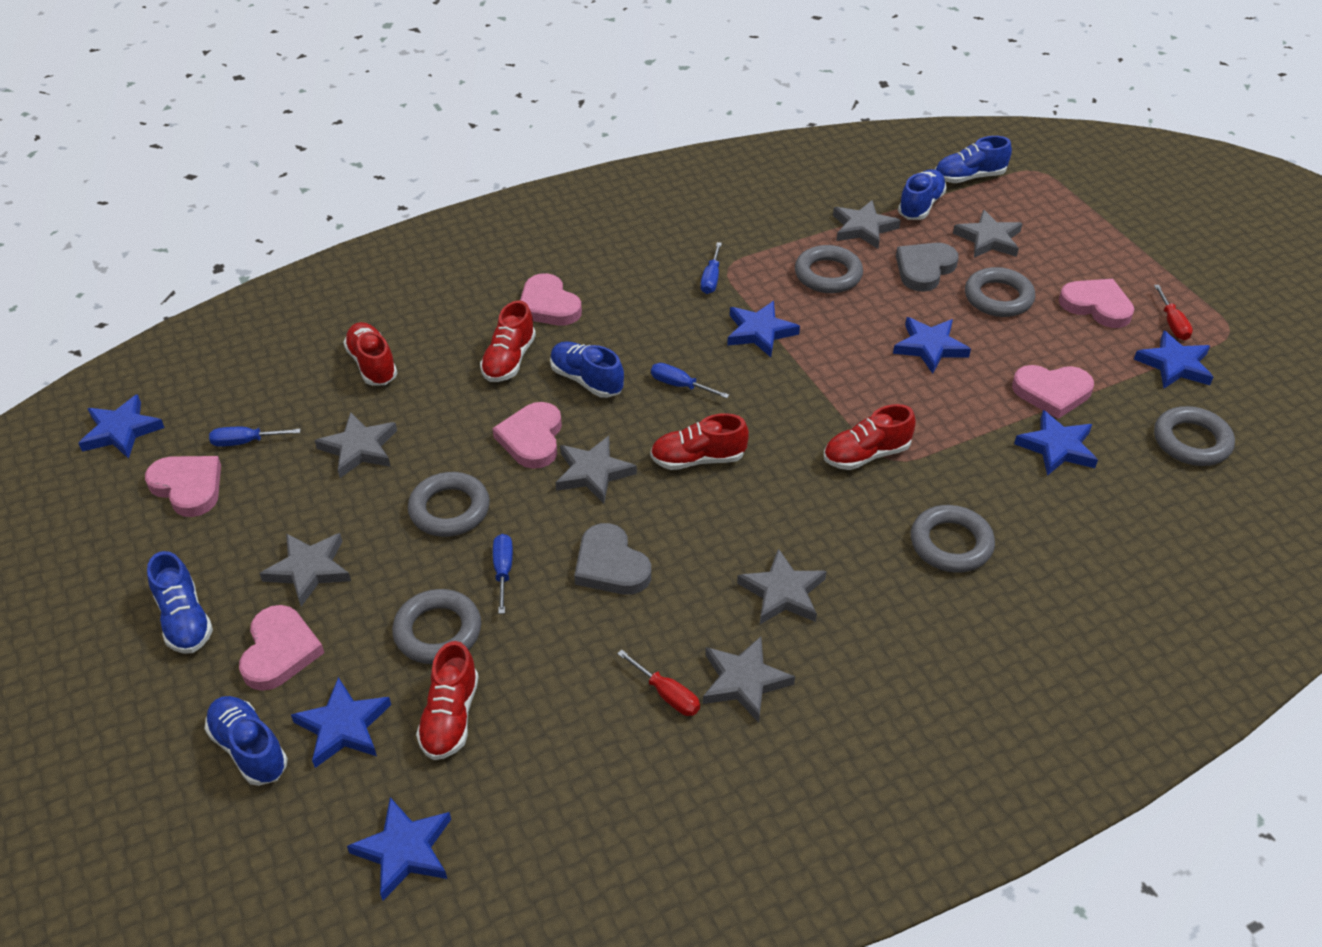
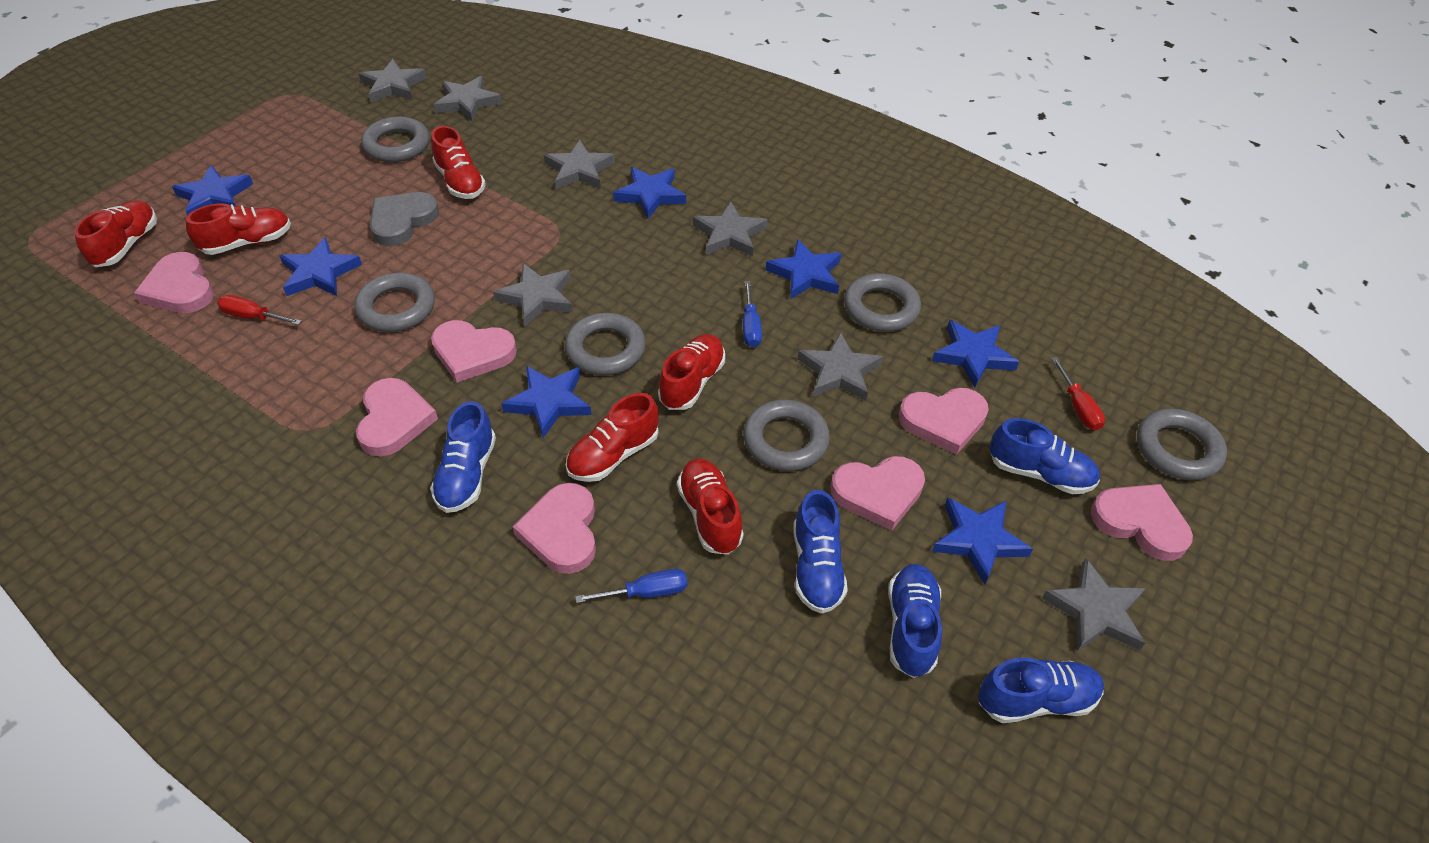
blue screwdriver: [209,427,301,447] [493,534,513,614] [651,363,729,398] [700,242,722,294] = 4 -> [575,569,687,603] [743,281,762,348] = 2
grey heart: [574,523,651,595] [896,243,959,292] = 2 -> [370,192,439,246] = 1
pink heart: [145,456,221,517] [239,605,324,691] [492,402,562,469] [520,273,582,325] [1012,365,1094,419] [1059,279,1134,328] = 6 -> [134,252,214,313] [356,378,438,457] [431,320,517,383] [513,483,596,574] [830,456,925,530] [899,388,989,454] [1091,484,1193,561] = 7
red shoe: [343,322,397,386] [416,641,479,760] [480,301,536,382] [650,413,749,470] [824,404,916,470] = 5 -> [75,201,157,267] [186,203,291,255] [431,126,486,199] [566,393,659,482] [658,334,725,410] [677,459,744,555] = 6

